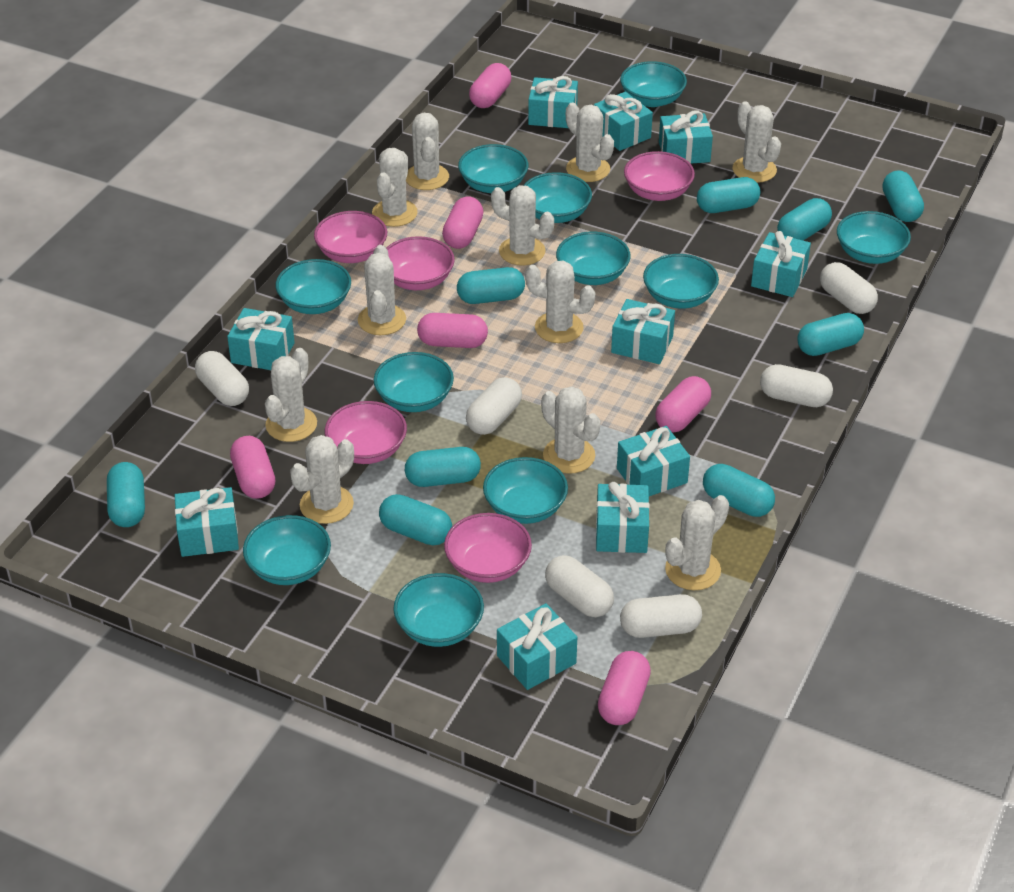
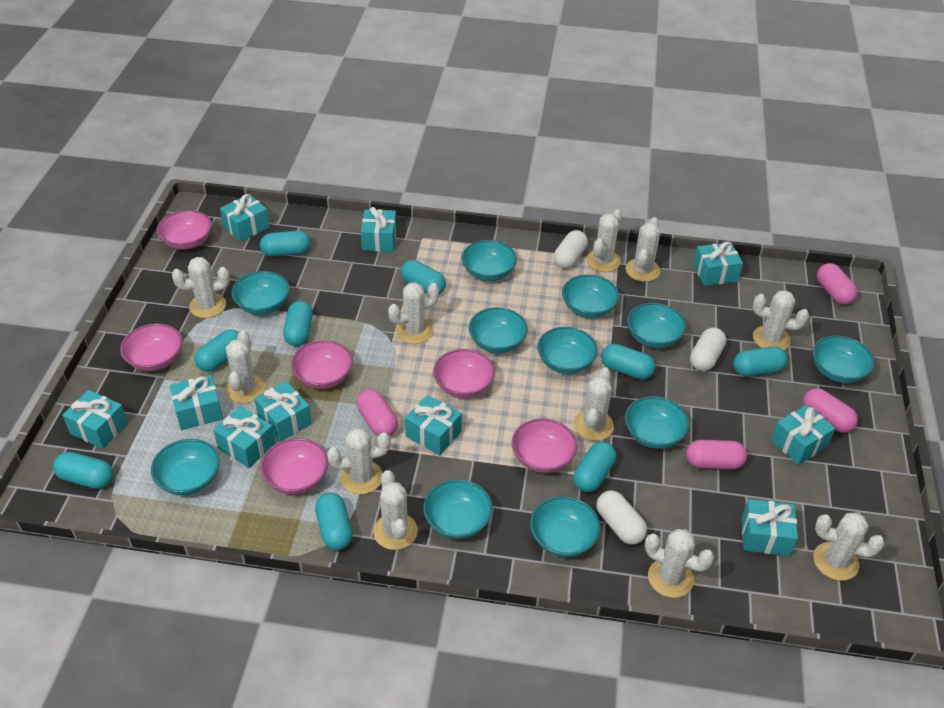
pink bowl: [314,211,387,263] [325,401,407,464] [386,236,455,290] [444,513,532,583] [624,151,695,201] = 5 -> [120,323,182,371] [157,210,212,250] [260,438,328,494] [291,340,353,389] [433,349,495,398] [511,418,577,473] = 6
pink capsule: [230,436,275,499] [417,313,488,348] [442,196,483,249] [469,63,511,108] [598,651,651,725] [655,376,711,433] = 6 -> [357,389,398,436] [686,440,747,469] [803,388,858,433] [817,263,858,305] = 4
white capsule: [195,351,249,406] [466,377,522,435] [545,555,614,617] [620,594,702,638] [760,364,833,407] [820,262,878,314] = 6 -> [554,230,588,269] [596,490,647,545] [690,327,726,371] = 3

